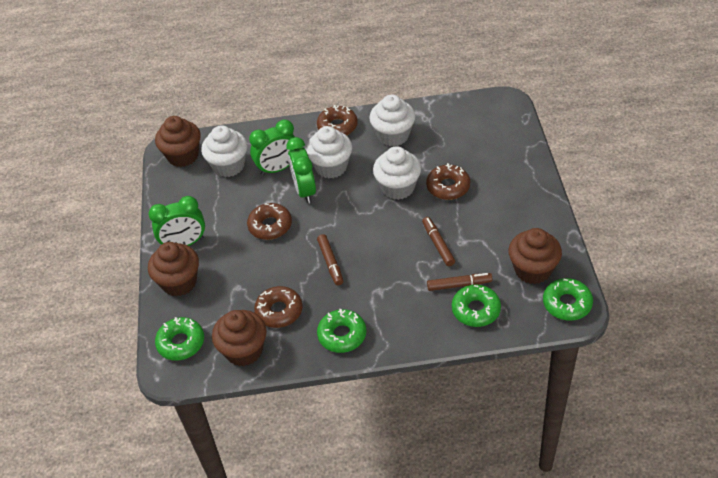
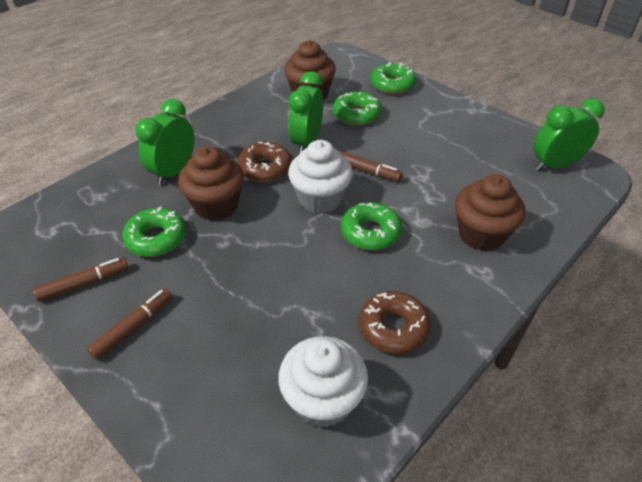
brown cupcake: [148,242,199,296] [155,116,201,167] [212,310,267,366] [508,228,562,284] = 4 -> [178,146,244,221] [284,40,336,101] [455,174,525,251] = 3
brown donut: [247,203,292,240] [254,286,303,328] [317,105,358,135] [426,163,470,200] = 4 -> [238,142,292,182] [359,291,431,354] = 2
white cupcake: [201,125,248,177] [306,126,352,178] [369,95,415,146] [373,146,421,200] = 4 -> [278,336,368,428] [288,140,353,214] = 2

